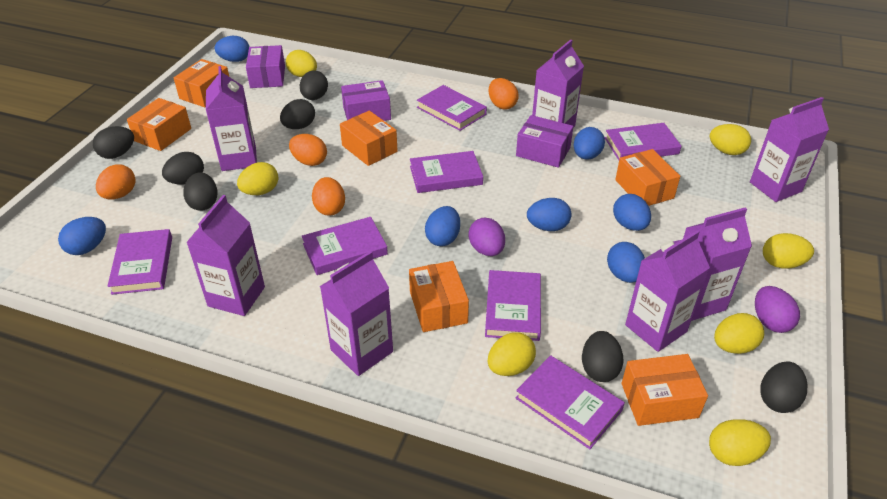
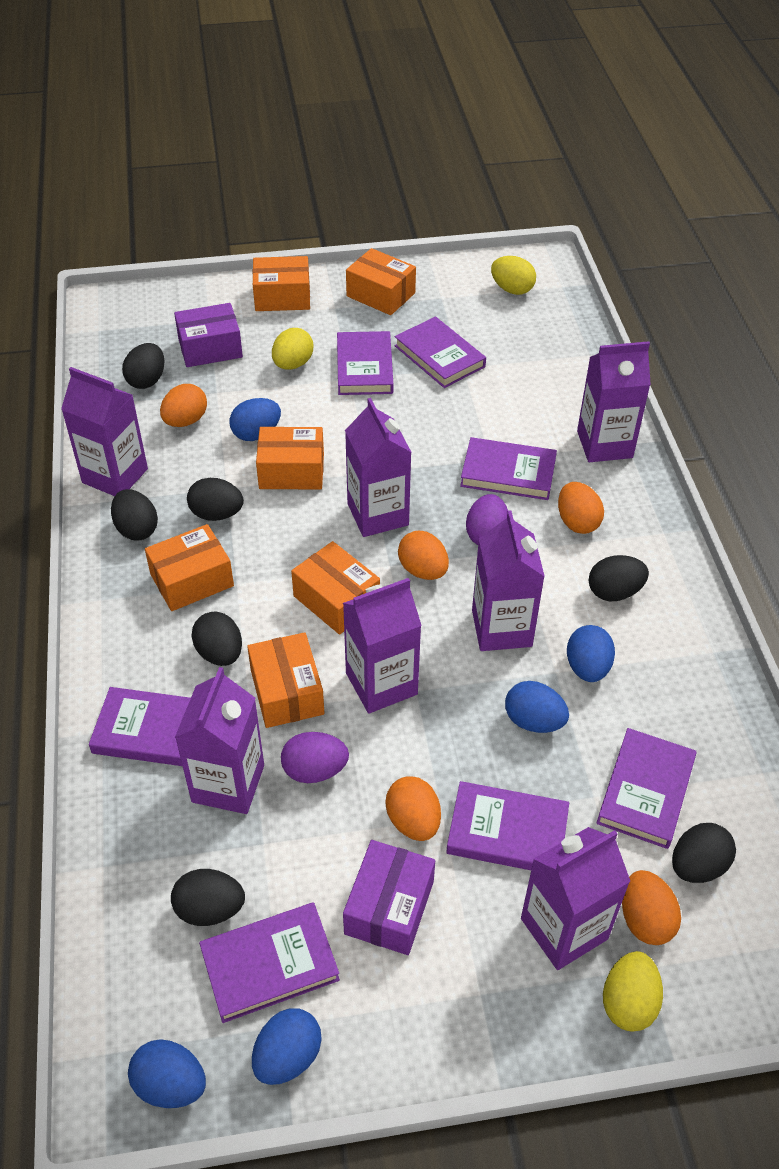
blue egg: [58,217,106,255] [214,36,250,62] [425,206,460,246] [527,198,571,231] [574,127,605,160] [607,242,645,283] [613,194,651,231] = 7 -> [128,1039,206,1108] [229,398,281,441] [252,1008,322,1085] [505,681,569,733] [567,625,615,682] = 5
orange egg: [96,164,136,199] [289,134,327,166] [312,177,345,216] [488,78,519,110] = 4 -> [160,384,207,427] [386,776,441,841] [398,531,449,580] [558,482,604,534] [622,870,681,945] = 5
purple box: [246,45,285,88] [341,80,391,121] [516,115,573,168] = 3 -> [174,303,243,367] [343,840,435,955] = 2
yellow egg: [237,162,278,195] [286,50,317,77] [488,332,536,376] [709,124,751,155] [709,419,771,466] [714,313,764,354] [763,233,814,269] = 7 -> [272,328,313,370] [491,256,536,295] [603,951,663,1032] = 3

